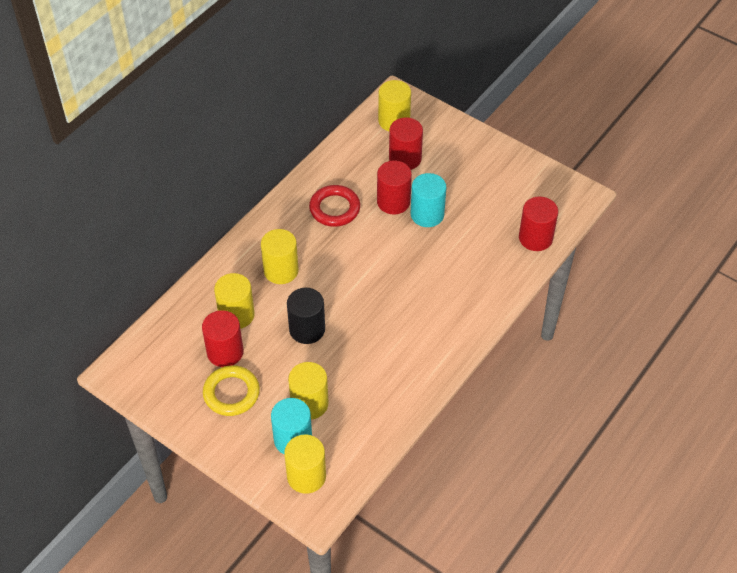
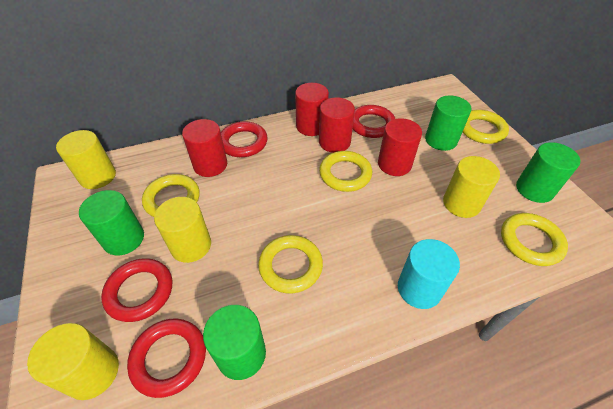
black cylinder: [287,288,325,344] = 1 -> none = 0
green cylinder: none = 0 -> [79,190,144,255] [203,305,266,380] [425,96,471,151] [516,142,580,203] = 4
red ring: [309,185,360,227] = 1 -> [101,258,172,322] [127,318,206,398] [221,121,268,157] [353,105,395,138] = 4
turquoise cylinder: [271,398,312,454] [411,173,446,227] = 2 -> [398,239,460,309] = 1
yellow cylinder: [214,273,255,329] [261,229,299,284] [284,435,326,494] [288,362,329,420] [378,80,411,131] = 5 -> [27,323,119,400] [56,130,116,189] [154,197,211,263] [443,156,500,218] = 4
yellow ring: [203,365,260,416] = 1 -> [142,174,200,217] [258,235,323,293] [319,151,372,192] [463,110,509,144] [501,213,568,266] = 5

